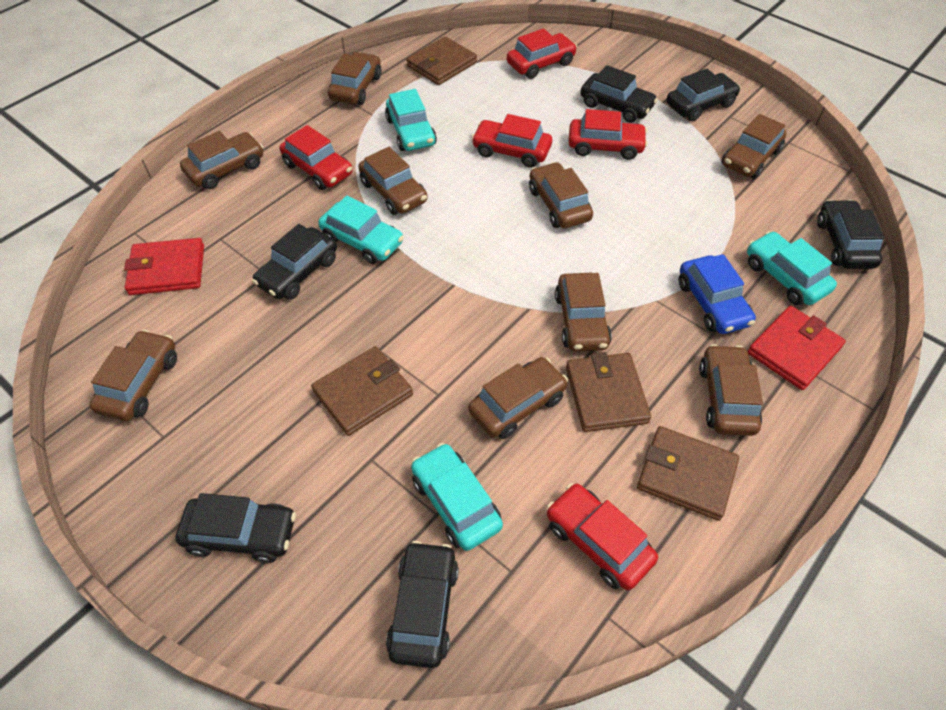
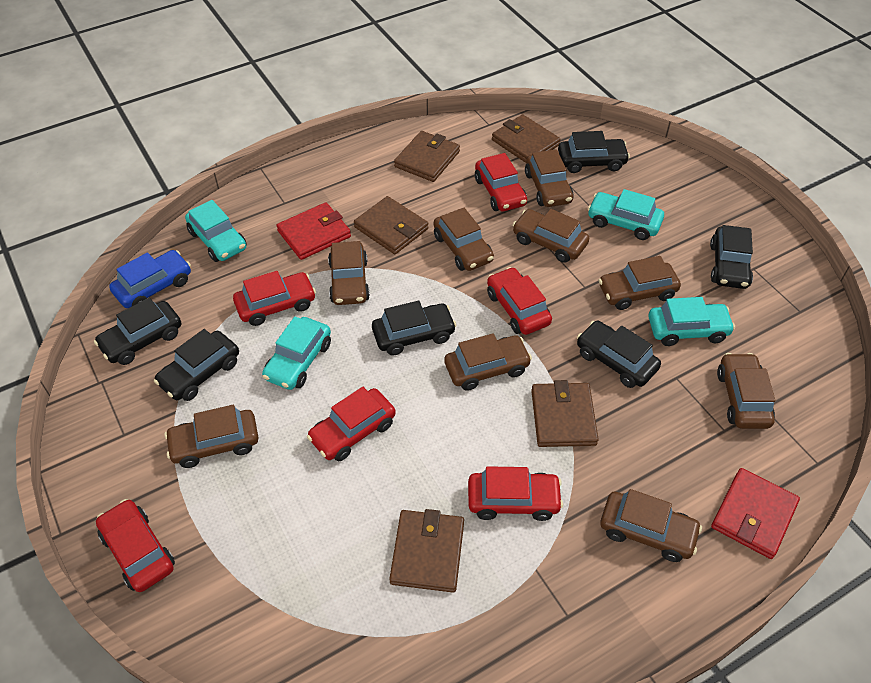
brown wallet: [311,346,413,436] [406,37,477,85] [566,352,651,432] [637,426,739,521] = 4 -> [354,196,428,254] [389,509,464,592] [394,131,460,182] [492,114,561,163] [531,380,599,447] = 5
red car: [280,125,353,190] [471,114,552,168] [507,28,577,79] [546,483,658,590] [568,109,647,160] = 5 -> [96,499,175,592] [233,271,316,326] [307,387,396,461] [468,466,563,521] [475,153,527,211] [487,267,552,335] = 6

